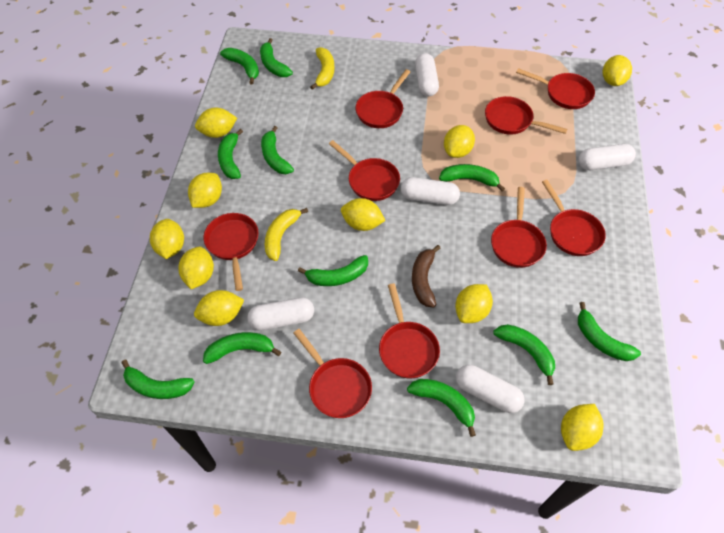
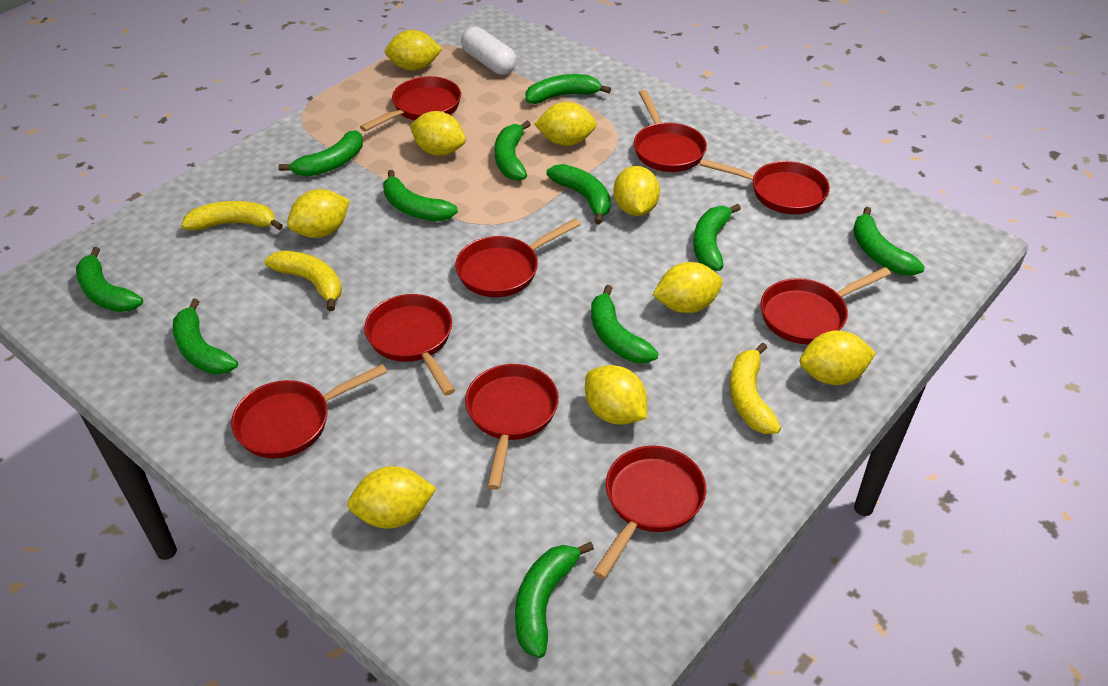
brown banana: [412,245,441,308] = 1 -> none = 0
white capsule: [247,297,314,331] [401,177,460,205] [415,53,439,96] [456,365,525,413] [578,144,636,170] = 5 -> [461,27,517,75] = 1
yellow banana: [265,208,308,261] [310,47,335,90] = 2 -> [181,201,283,231] [264,250,342,311] [730,343,781,434] = 3
yellow lemon: [150,219,184,259] [178,246,214,289] [188,173,222,208] [194,290,244,326] [195,108,237,138] [341,198,385,231] [444,125,475,158] [455,284,493,323] [561,404,604,451] [603,55,632,86] = 10 -> [287,189,350,238] [347,466,436,529] [385,30,442,71] [409,111,466,156] [534,102,597,146] [585,365,647,425] [613,166,660,216] [653,262,723,313] [800,330,876,385] = 9

